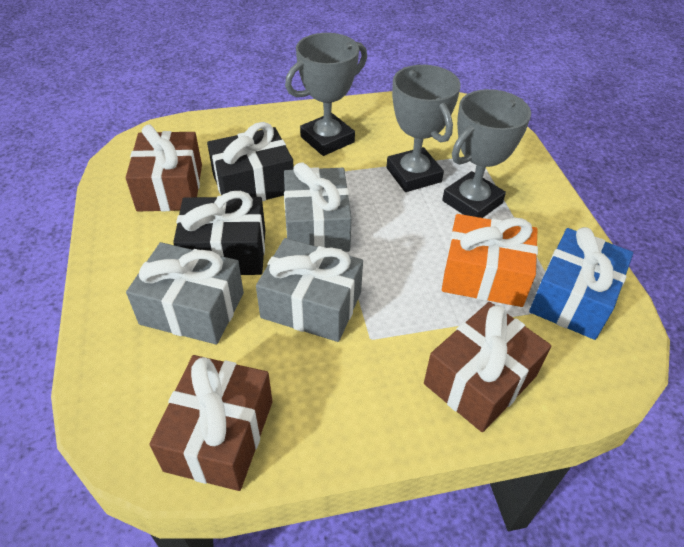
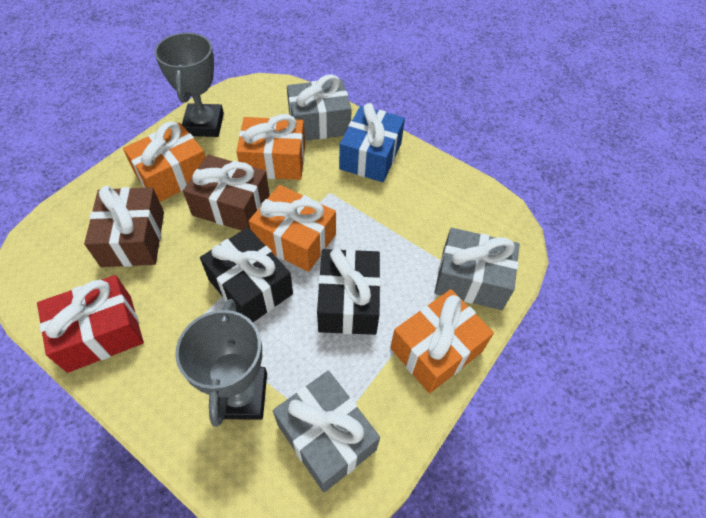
brown gift: [126,125,202,211] [149,355,272,491] [424,302,551,432] = 3 -> [84,186,164,267] [183,155,270,231] = 2
grey trophy: [285,33,367,156] [386,65,461,192] [442,89,531,218] = 3 -> [154,33,224,137] [175,299,267,427] = 2
orange gift: [442,214,538,307] = 1 -> [123,122,206,202] [236,114,305,180] [249,185,336,272] [390,289,494,393] = 4
red gift: none = 0 -> [37,275,144,373] = 1

